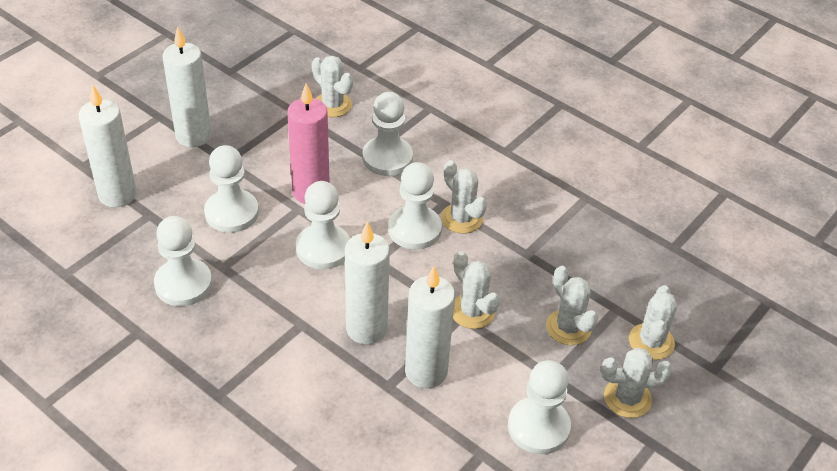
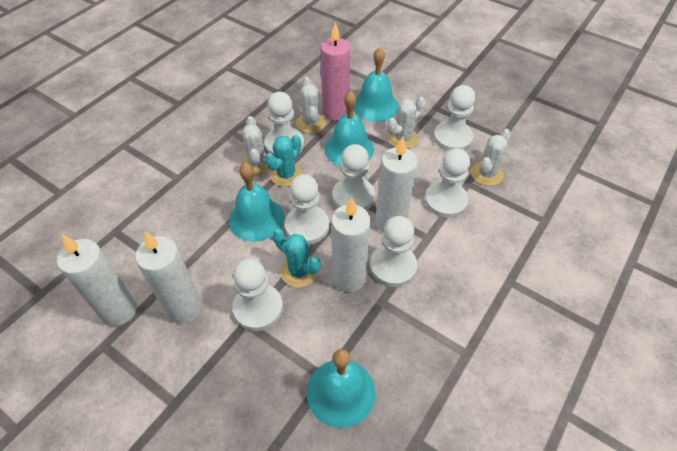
turquoise bell: none = 0 -> [229,163,284,242] [306,349,375,428] [324,91,374,166] [353,47,398,122] = 4
turquoise cactus: none = 0 -> [265,135,303,187] [273,229,321,287] = 2
white cactus: [312,56,353,117] [441,160,487,234] [453,251,500,329] [546,266,598,345] [601,348,672,418] [629,285,677,360] = 6 -> [241,116,270,175] [296,77,326,133] [387,97,426,149] [471,129,511,186] = 4
white pawn: [154,216,212,306] [204,145,259,233] [296,181,350,269] [363,92,413,176] [388,162,442,250] [508,360,571,454] = 6 -> [232,259,283,331] [265,92,304,155] [285,174,329,245] [332,144,375,210] [370,216,417,287] [425,148,470,218] [434,85,475,151] = 7

